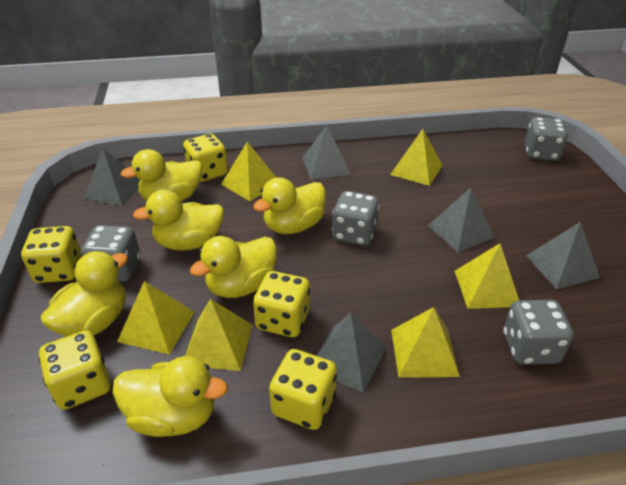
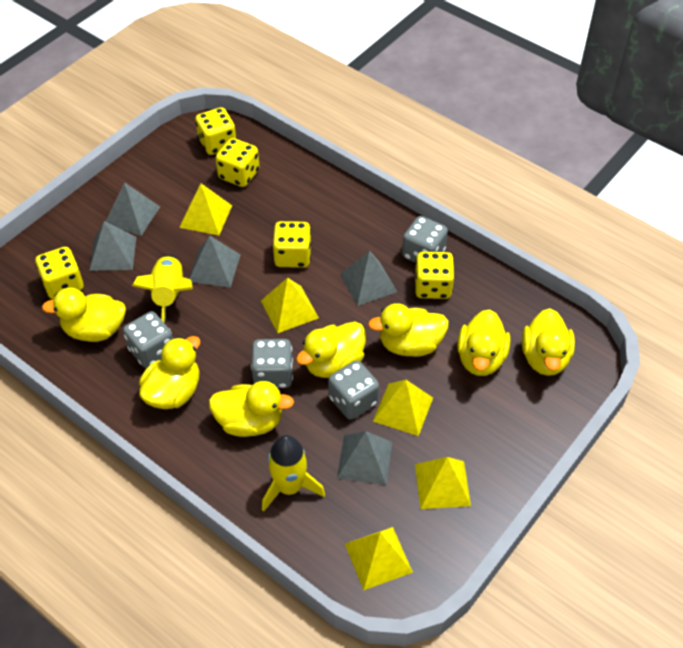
yellow duck: [41,251,128,337] [112,356,228,437] [120,149,202,201] [133,190,224,251] [190,236,277,298] [253,177,326,234] = 6 -> [42,287,126,342] [139,336,200,409] [209,381,294,437] [296,322,366,378] [368,303,449,357] [457,309,510,376] [522,308,575,376] = 7
yellow pyramid: [117,281,195,355] [185,299,252,371] [221,142,277,201] [390,129,443,186] [391,307,460,378] [455,243,519,309] = 6 -> [179,184,232,236] [261,278,319,333] [345,527,413,590] [373,380,433,436] [415,457,471,509] = 5
yellow rocket: none = 0 -> [132,254,193,323] [262,435,325,511] = 2

